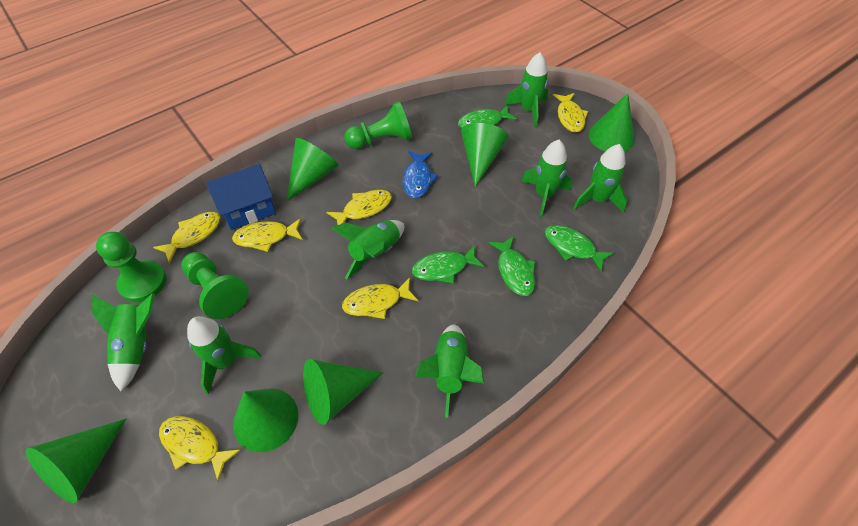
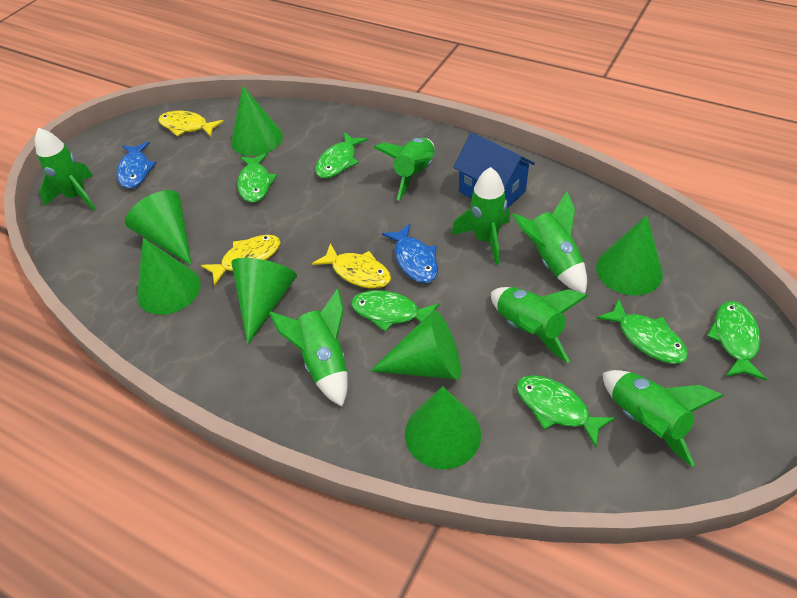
blue fish: [403,151,438,198] = 1 -> [117,142,156,188] [382,224,438,283] = 2
green cone: [26,419,126,503] [233,388,298,452] [287,138,339,201] [303,359,383,425] [461,123,509,187] [589,93,635,152] = 6 -> [125,190,192,265] [137,238,201,315] [231,86,283,156] [231,258,297,345] [370,310,461,380] [405,386,481,469] [596,215,663,295] = 7
green fish: [412,245,485,284] [458,105,517,128] [488,236,535,296] [545,225,614,273] = 4 -> [237,153,277,202] [315,132,368,179] [351,290,439,332] [516,375,615,448] [596,298,688,364] [707,301,767,381] = 6
green pawn: [96,232,167,302] [181,252,249,319] [344,101,412,149] = 3 -> none = 0
yellow fish: [153,212,221,263] [159,416,241,482] [232,218,303,252] [326,190,392,225] [342,277,418,319] [553,93,588,132] = 6 -> [158,111,224,137] [201,235,281,286] [312,243,391,289] = 3

